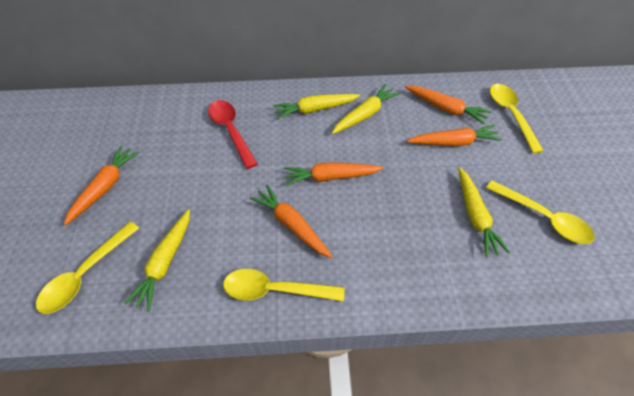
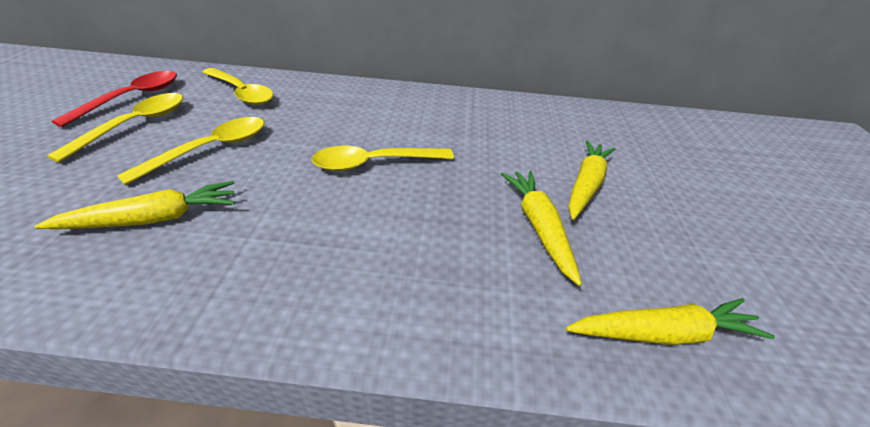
orange carrot: [64,146,139,225] [250,185,333,258] [284,162,384,186] [405,86,491,125] [407,125,502,146] = 5 -> none = 0

